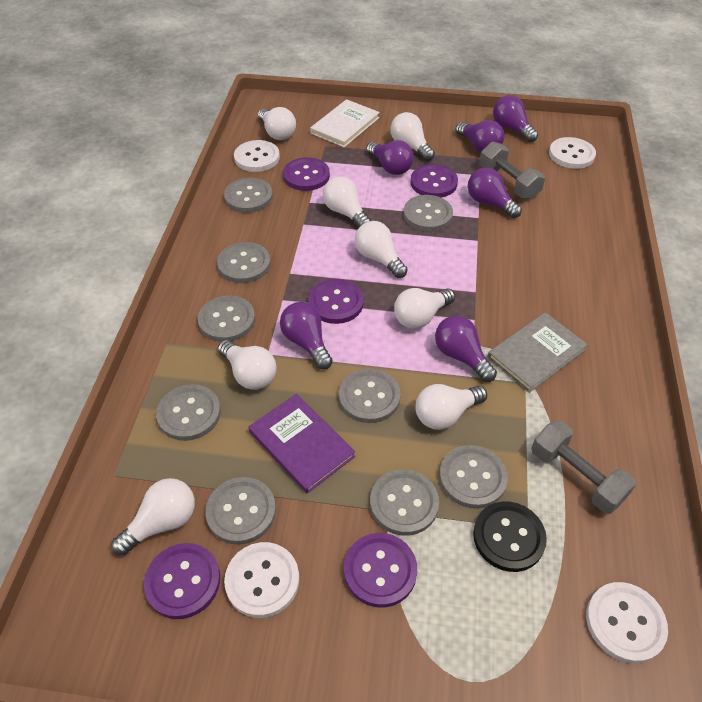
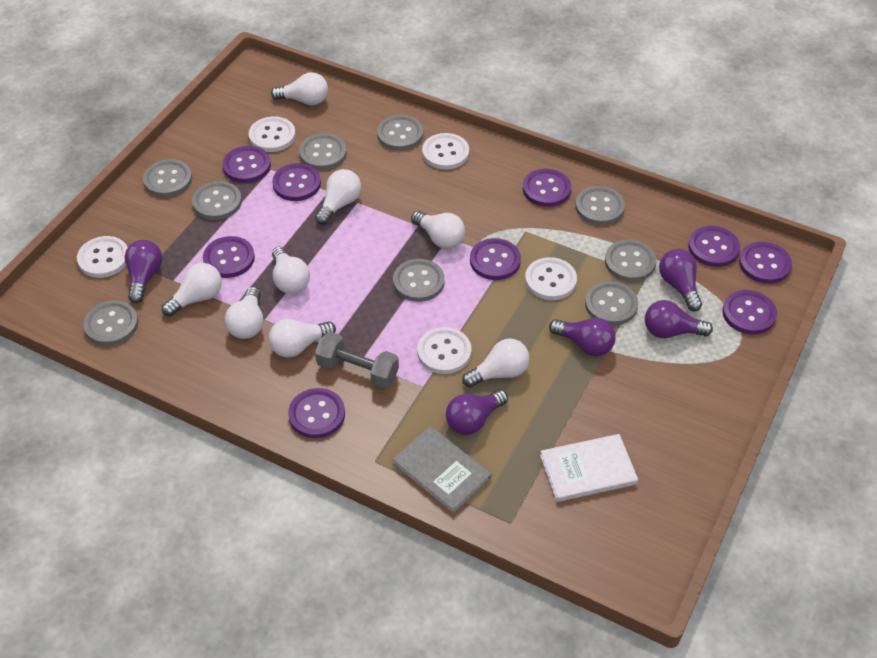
black button: [473,501,547,572] = 1 -> none = 0
grey dumbbell: [479,142,545,199] [531,420,636,514] = 2 -> [315,332,399,389] = 1
purple book: [249,394,355,494] = 1 -> none = 0
purple button: [144,543,220,619] [283,157,330,191] [308,279,364,324] [344,533,417,608] [410,164,458,198] = 5 -> [203,236,255,278] [223,146,271,183] [272,163,321,201] [288,388,345,438] [470,238,521,280] [523,169,571,207] [688,226,740,267] [722,290,777,334] [739,242,792,284] = 9
purple light bulb: [280,302,333,370] [366,140,414,175] [435,316,497,382] [456,120,504,152] [468,167,522,218] [493,95,538,142] = 6 -> [125,240,162,303] [446,390,508,435] [549,318,616,356] [645,300,713,338] [659,249,702,311] = 5
white button: [224,542,299,618] [234,140,280,172] [549,137,596,169] [586,582,668,663] = 4 -> [77,236,128,278] [249,116,296,152] [417,327,472,374] [422,133,469,170] [525,257,577,300] = 5

